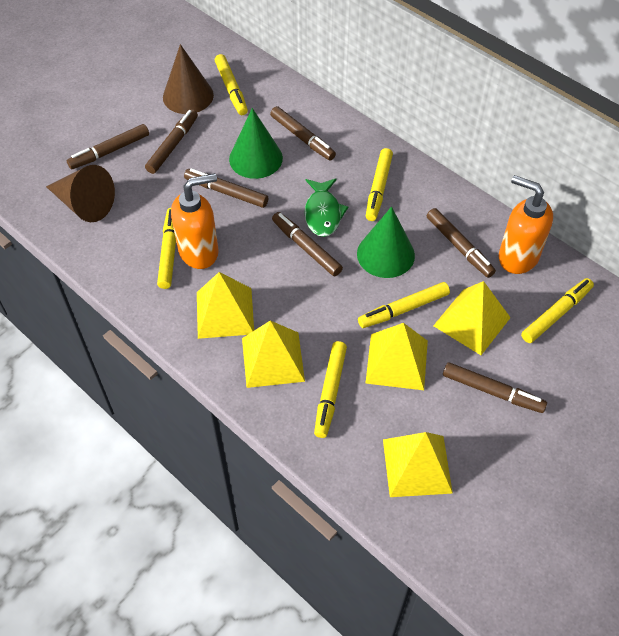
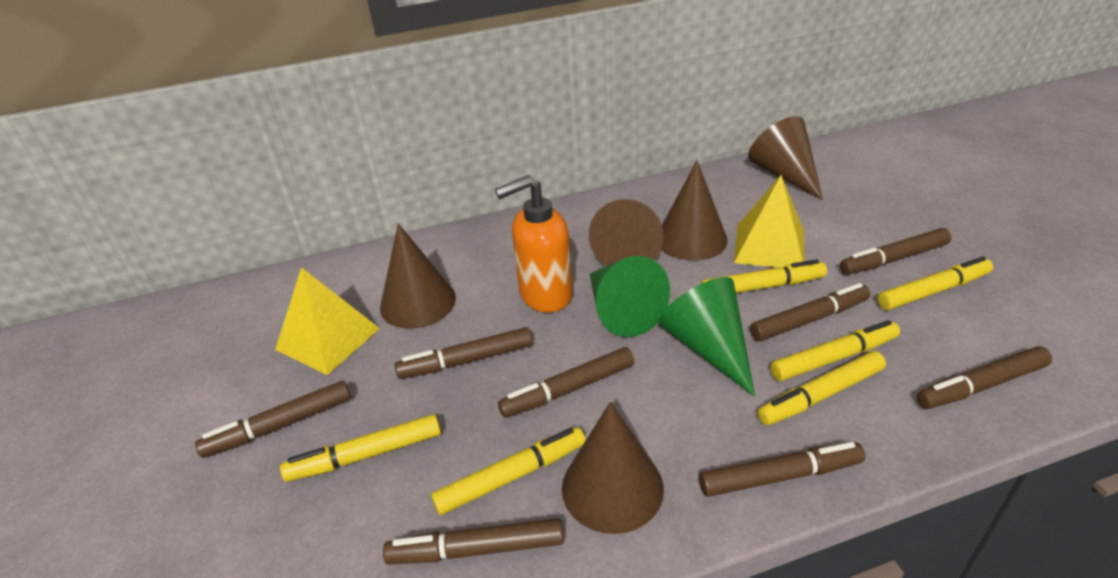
brown cone: [46,165,115,222] [163,44,214,114] = 2 -> [380,223,456,329] [562,402,664,534] [589,199,664,266] [661,161,728,261] [748,116,823,200] = 5
brown marker: [67,124,149,169] [145,109,198,174] [184,168,268,208] [270,106,336,161] [272,212,343,276] [427,208,496,278] [443,362,547,413] = 7 -> [195,381,351,458] [383,518,564,565] [395,327,533,379] [498,347,634,418] [699,442,866,497] [750,283,871,341] [840,228,952,274] [917,346,1052,409] = 8
green fish: [304,178,348,237] = 1 -> none = 0
orange soap dispenser: [171,173,219,269] [499,175,553,274] = 2 -> [495,175,573,313] = 1
yellow pyramid: [197,272,254,339] [242,321,305,388] [366,323,428,390] [383,432,453,497] [433,281,511,355] = 5 -> [275,267,380,375] [734,175,805,268] = 2

